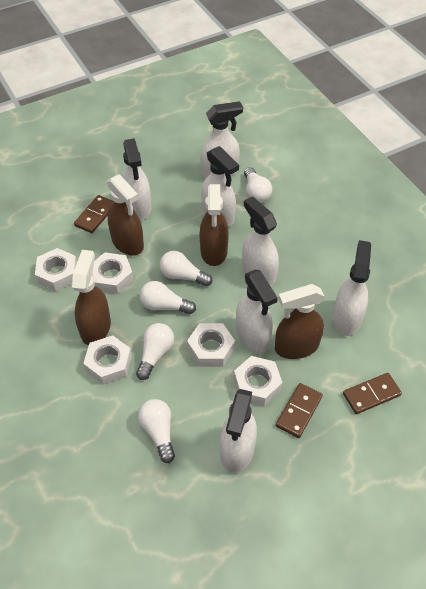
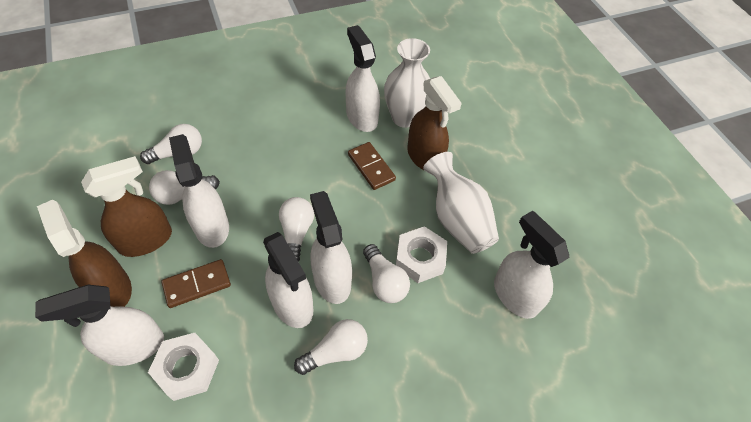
brown domino: [74,195,114,233] [276,383,323,438] [343,373,402,414] = 3 -> [162,259,231,308] [348,142,396,190] = 2
brown spray bottle: [72,250,111,345] [107,174,144,256] [199,184,229,266] [275,284,325,359] = 4 -> [37,200,132,307] [81,156,172,257] [407,76,462,170] = 3
white nut: [35,248,77,291] [83,335,132,385] [93,252,134,294] [187,323,235,367] [234,356,282,406] = 5 -> [148,333,219,401] [396,226,447,283] = 2
white spray bottle: [123,138,151,220] [200,101,243,178] [201,146,239,227] [220,389,257,473] [236,270,278,353] [242,196,279,286] [333,240,371,336] = 7 -> [35,285,164,366] [169,134,229,248] [263,232,313,328] [310,191,352,304] [346,25,380,132] [494,211,570,319] = 6
white vase: none = 0 -> [384,38,430,128] [423,152,499,254] = 2

